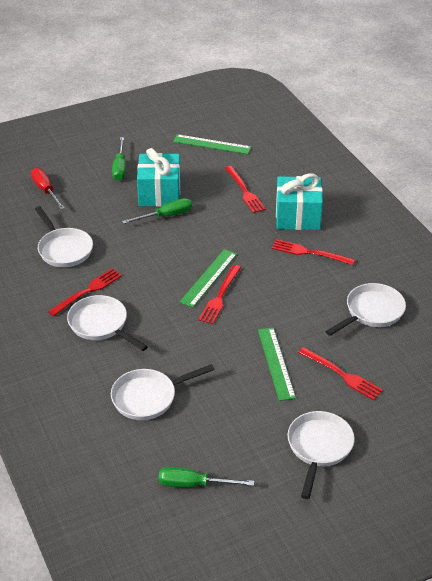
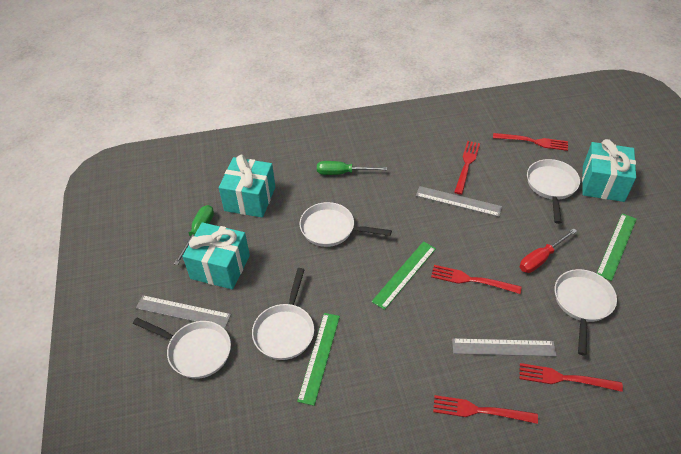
green screwdriver: [112,137,126,181] [122,198,192,224] [158,467,254,488] = 3 -> [174,205,214,265] [317,161,387,175] = 2
grey ruler: none = 0 -> [136,295,231,328] [416,186,502,217] [452,338,556,357] = 3
turquoise gift: [137,148,180,207] [276,173,323,230] = 2 -> [182,222,250,289] [219,155,275,218] [582,139,636,202] = 3

